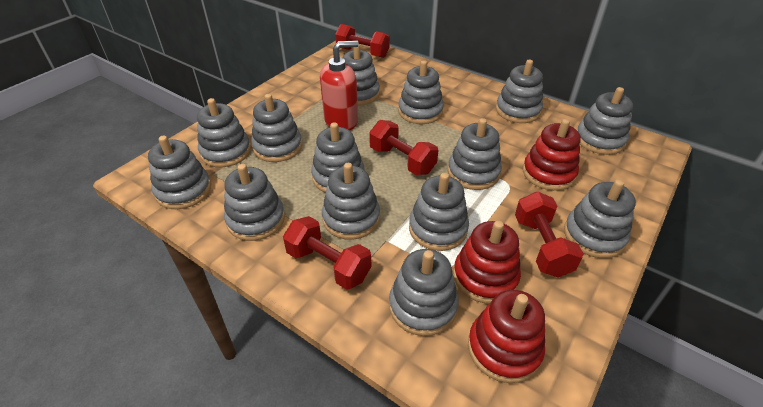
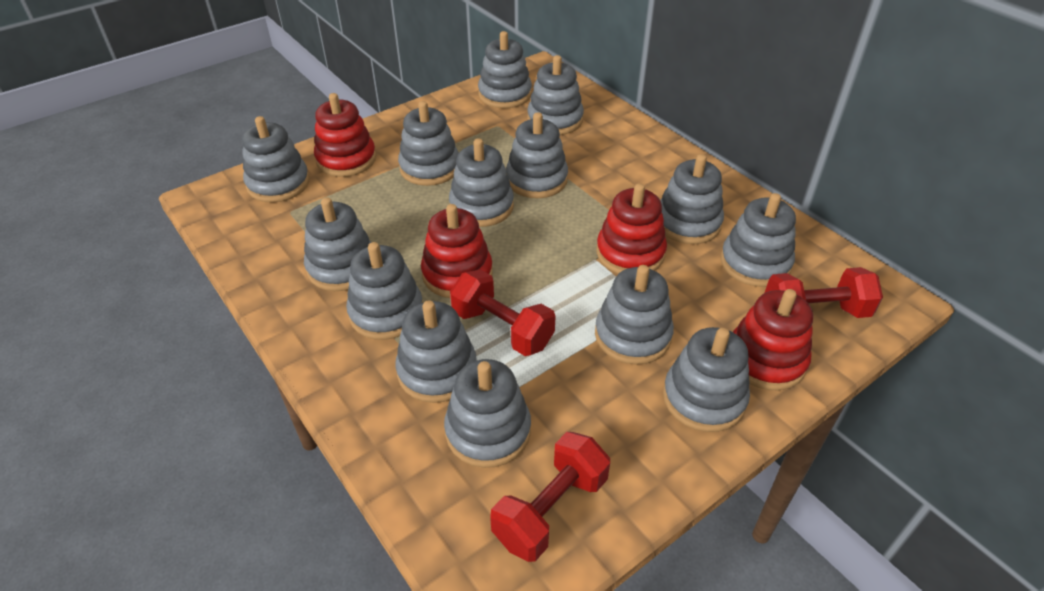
red dumbbell: [283,216,371,290] [335,24,390,58] [369,120,438,175] [515,192,584,277] = 4 -> [450,269,556,356] [490,432,610,562] [765,267,883,318] = 3
red soap dispenser: [320,41,359,130] = 1 -> none = 0
red stacking toy: [453,221,521,304] [468,290,545,383] [523,119,581,191] = 3 -> [314,93,376,177] [421,204,493,298] [596,183,667,274] [733,289,813,391] = 4

